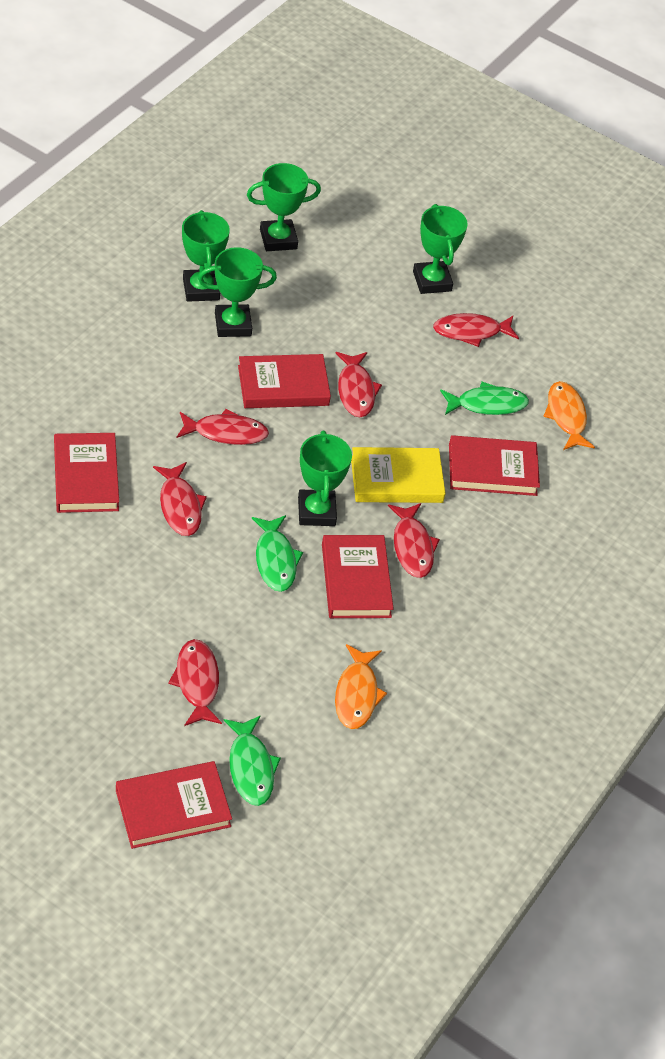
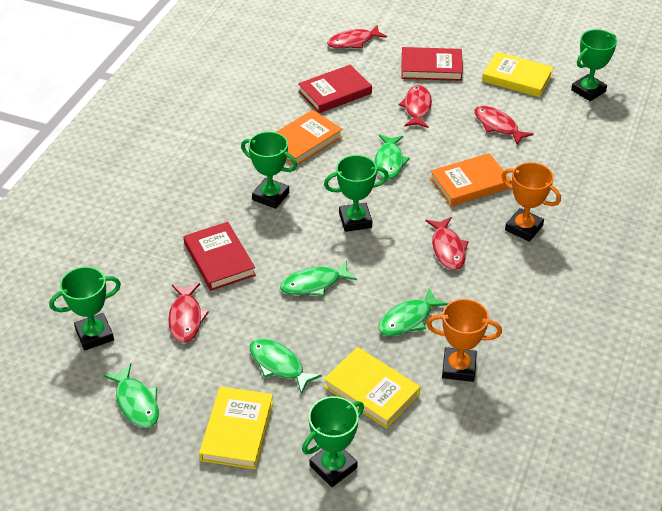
green fish: [223,715,281,806] [252,515,303,592] [440,382,529,415] = 3 -> [103,363,159,428] [250,338,322,394] [280,260,357,296] [375,134,410,180] [378,288,448,336] = 5
orange book: none = 0 -> [276,110,343,165] [430,153,512,206] = 2
orange fish: [335,644,387,729] [543,381,595,450] = 2 -> none = 0
orange trophy: none = 0 -> [426,299,502,382] [501,162,561,242] = 2
red book: [54,433,119,513] [116,761,232,849] [238,354,331,408] [322,535,394,618] [449,435,540,496] = 5 -> [184,222,256,291] [298,65,372,113] [401,47,463,81] = 3
red fish: [153,462,207,536] [168,639,222,726] [177,409,269,445] [336,352,382,417] [388,503,440,578] [433,313,519,347] = 6 -> [168,283,209,343] [327,25,387,49] [398,85,432,128] [426,217,469,270] [474,106,534,145] = 5
yellow book: [351,447,446,503] = 1 -> [199,386,273,469] [324,347,420,428] [482,52,554,97] = 3

